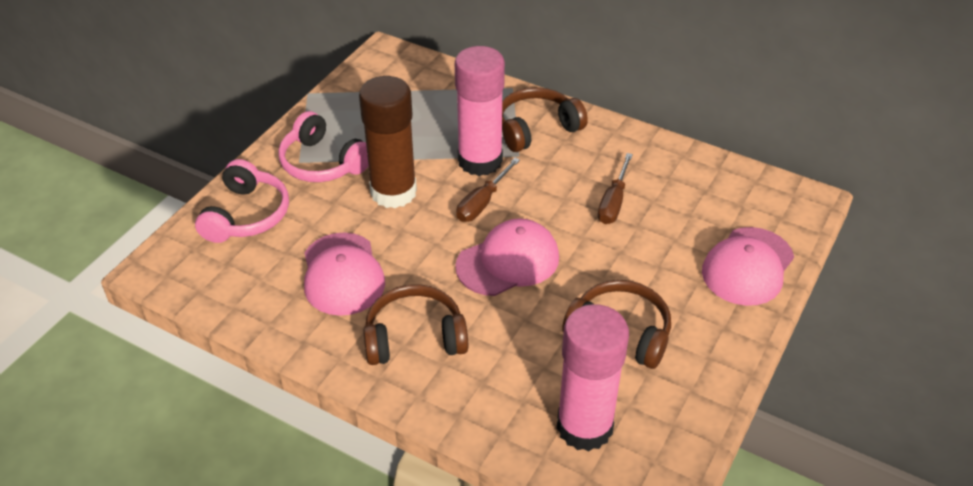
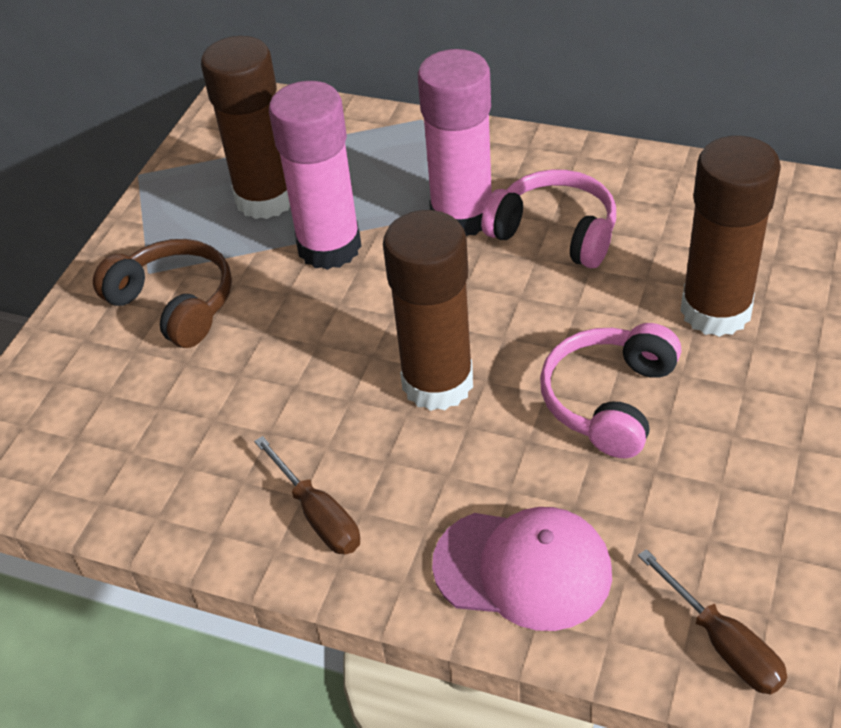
brown glue stick: [359,76,417,208] = 1 -> [201,36,290,219] [383,210,473,411] [680,136,781,337] = 3
brown headphones: [363,284,468,365] [502,87,588,152] [563,280,671,369] = 3 -> [93,239,232,348] = 1
pink cap: [304,232,385,316] [455,218,559,296] [702,227,794,306] = 3 -> [432,507,612,631] = 1

